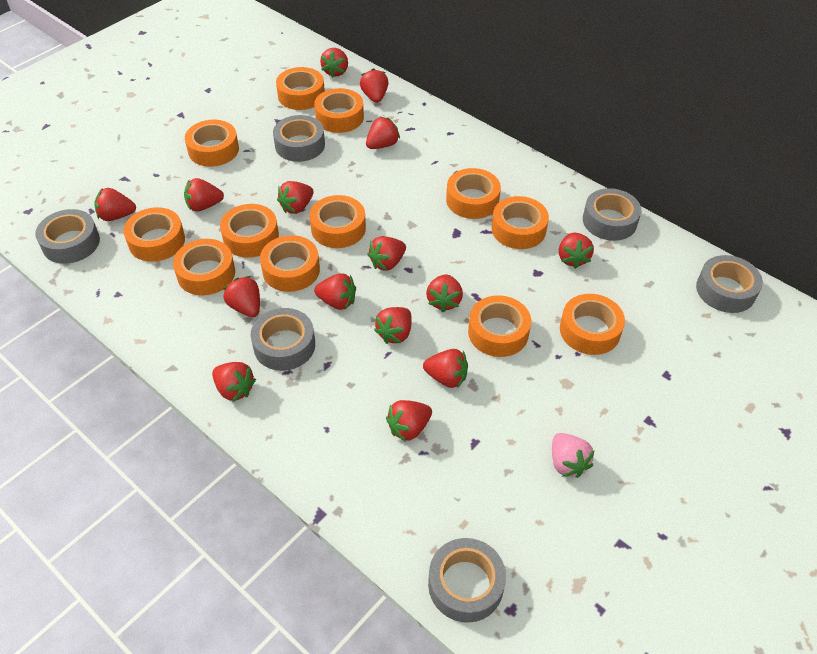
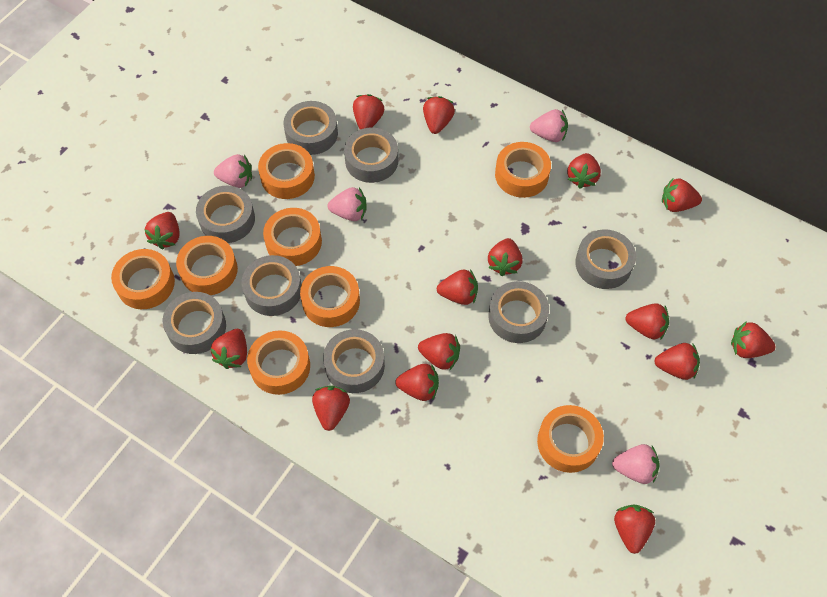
grey tape: [35,209,100,264] [251,308,315,371] [273,115,325,162] [428,538,506,623] [583,188,641,241] [696,255,763,313] = 6 -> [163,292,226,354] [196,186,255,243] [242,255,302,316] [283,101,338,155] [323,329,385,393] [344,128,398,183] [488,281,549,343] [575,229,636,289] = 8
orange tape: [123,207,185,262] [173,239,235,295] [185,120,239,167] [220,204,279,258] [260,235,320,292] [276,67,325,110] [309,195,366,248] [314,88,364,133] [446,168,501,219] [468,295,531,357] [491,196,549,249] [560,294,625,355] = 12 -> [111,249,175,309] [176,236,238,295] [247,330,310,395] [258,143,315,199] [263,208,322,266] [300,266,360,327] [495,142,551,198] [537,405,604,473] = 8
pink strawberry: [552,433,595,478] = 1 -> [214,154,252,188] [327,187,367,221] [530,109,568,142] [612,444,659,484] = 4

